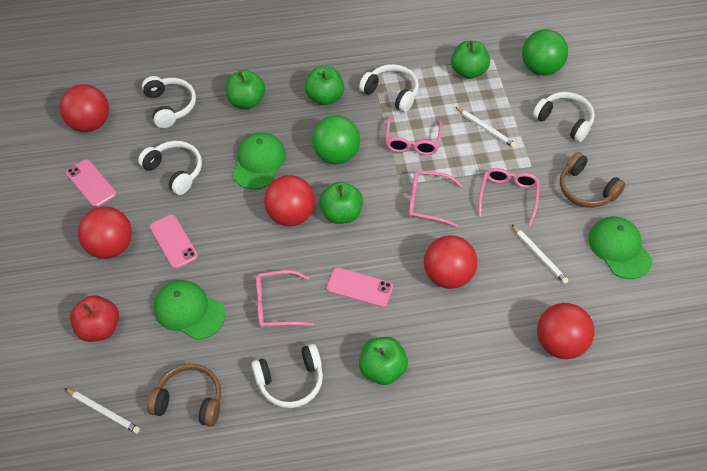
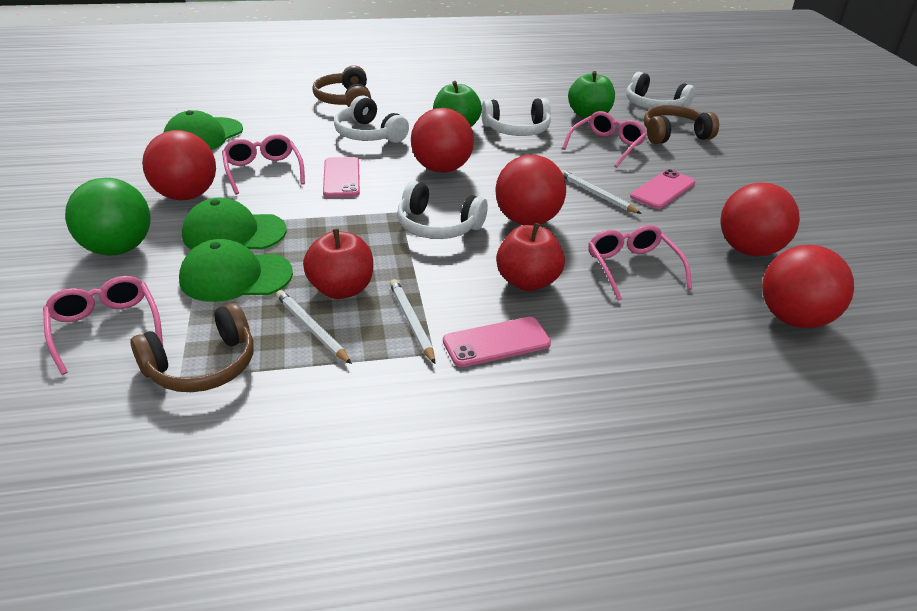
brown headphones: [147,364,221,427] [560,152,626,208] = 2 -> [130,303,254,392] [312,65,371,107] [644,105,719,144] = 3
green apple: [225,70,265,109] [304,66,344,105] [319,182,363,224] [359,337,408,385] [451,41,490,79] = 5 -> [433,81,482,127] [568,71,615,119] = 2
green ball: [312,115,360,164] [522,29,568,75] = 2 -> [65,178,151,255] = 1
red apple: [70,295,119,342] = 1 -> [303,229,373,299] [496,223,565,291] = 2
white headphones: [138,141,202,195] [142,76,196,128] [252,344,323,408] [359,64,419,112] [533,92,595,142] = 5 -> [334,95,409,143] [397,181,488,239] [481,98,551,136] [626,72,695,109] = 4

